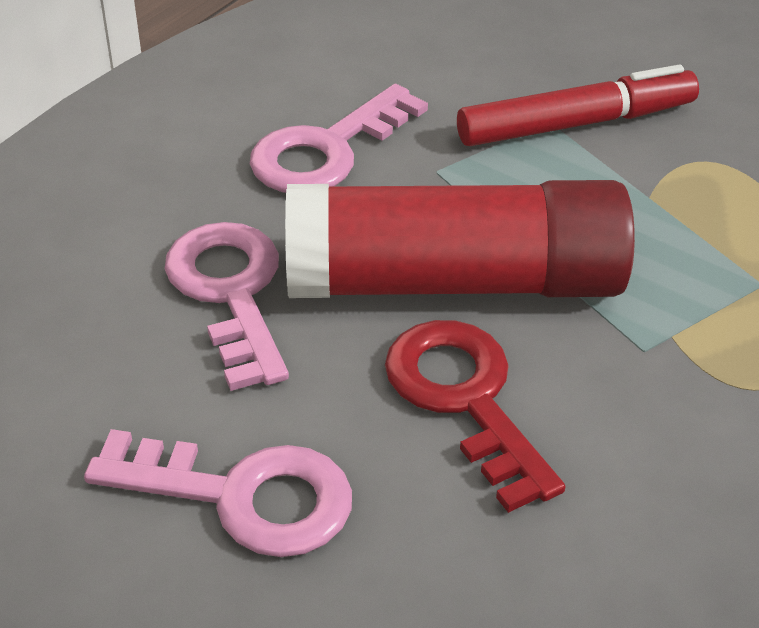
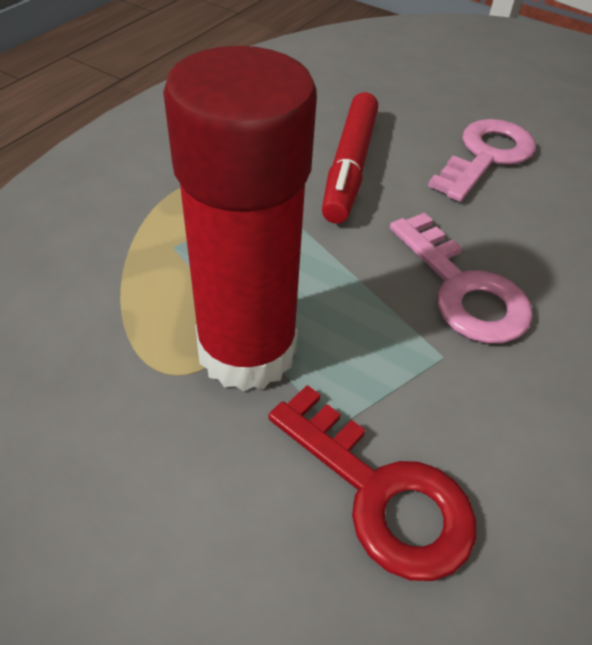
pink key: [84,429,352,557] [164,222,289,391] [250,84,428,193] = 3 -> [390,213,533,343] [428,119,536,202] = 2

